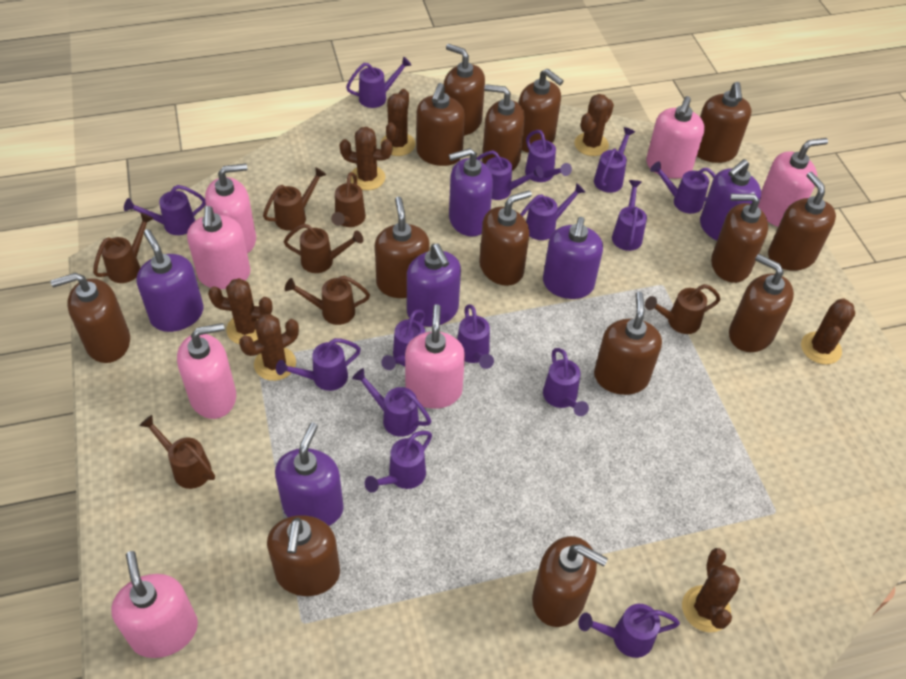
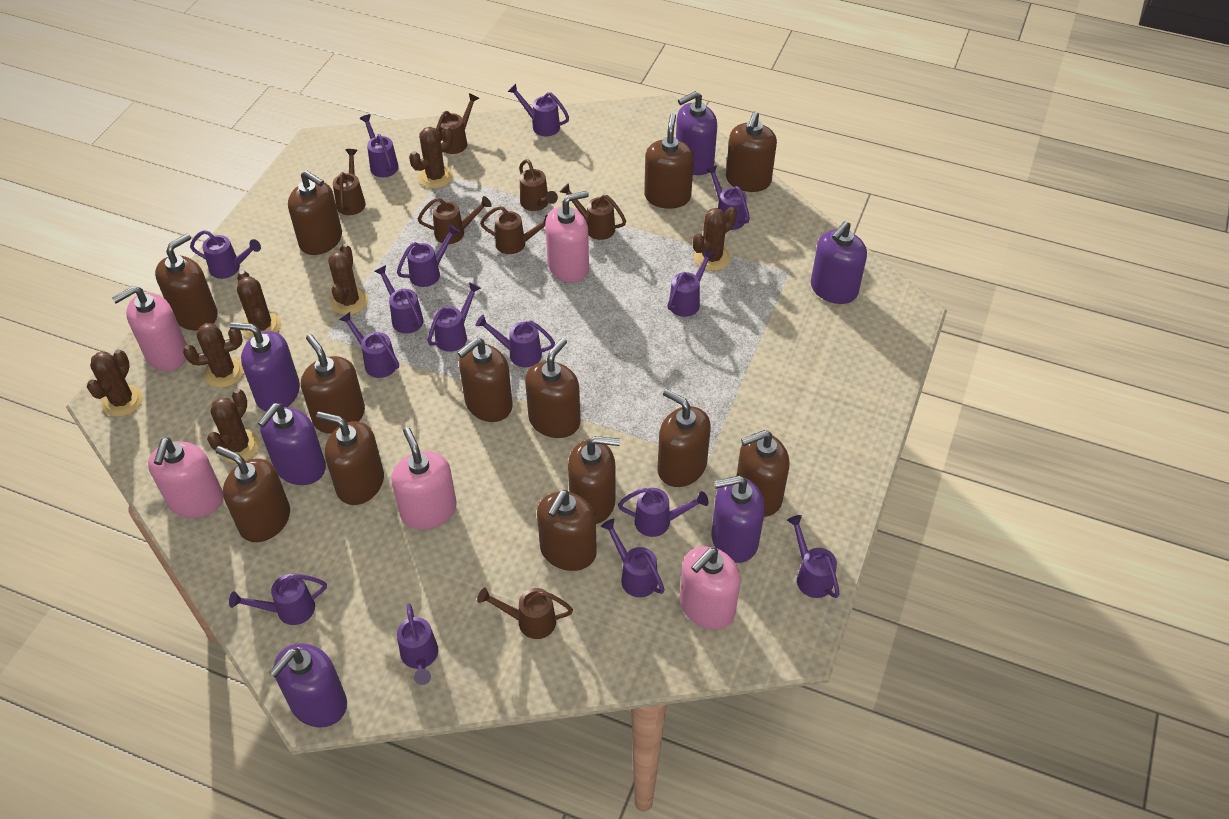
brown soap dispenser: [50,273,130,363] [267,515,340,596] [375,197,429,298] [416,83,465,166] [444,44,485,136] [479,190,532,286] [482,84,525,171] [519,69,563,153] [532,536,608,627] [594,292,662,395] [697,82,751,163] [711,194,768,283] [729,254,794,352] [768,172,836,271] = 14 -> [155,233,218,330] [216,446,290,542] [288,170,342,255] [301,334,365,434] [316,412,384,505] [458,338,513,422] [525,338,580,438] [537,490,597,571] [568,436,620,524] [644,113,694,209] [657,389,711,487] [726,111,777,192] [737,430,789,517] = 13
pink soap dispenser: [111,551,198,658] [177,323,236,419] [187,206,251,289] [205,163,256,254] [405,304,465,409] [646,96,705,179] [758,138,828,227] = 7 -> [112,286,187,371] [148,437,223,518] [391,427,457,530] [545,191,589,283] [680,546,741,630] = 5

